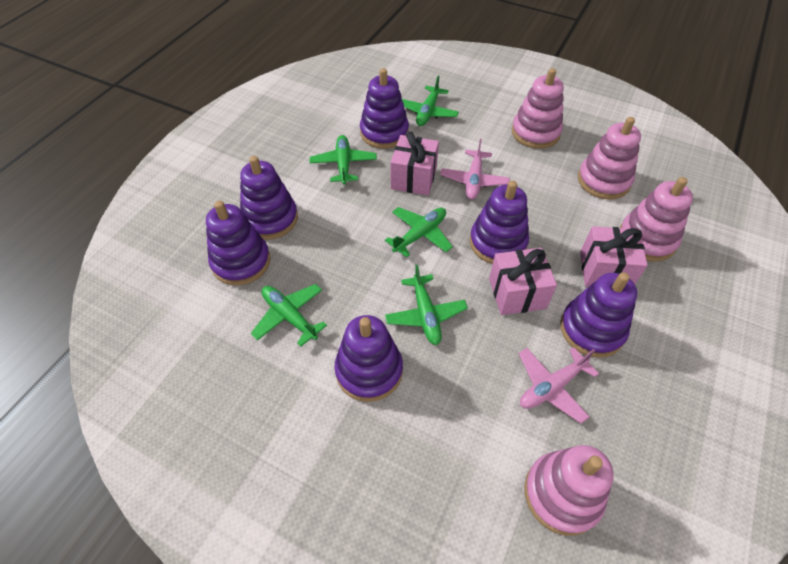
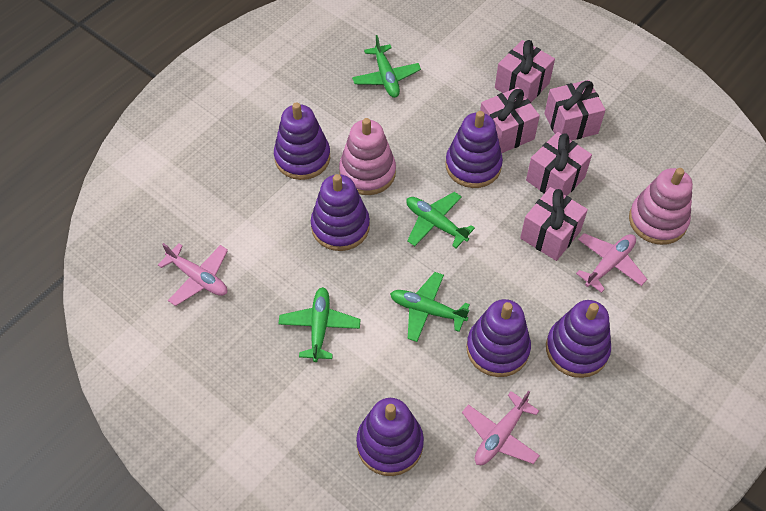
green plane: [251,284,327,346] [310,135,377,184] [385,207,453,258] [385,264,468,345] [402,76,459,126] = 5 -> [278,287,361,362] [352,35,421,98] [390,272,470,342] [406,192,475,248] = 4
pink gift: [391,131,439,196] [489,248,557,315] [580,226,648,287] = 3 -> [480,87,540,153] [495,40,555,102] [520,187,588,261] [526,132,592,196] [544,80,605,141] = 5
pink plane: [440,139,510,200] [519,347,599,423] = 2 -> [158,243,228,306] [462,391,540,465] [576,233,647,293] = 3
pink stacking toy: [512,68,564,149] [524,445,613,536] [578,117,641,199] [620,177,693,261] = 4 -> [339,118,396,195] [629,168,693,245] = 2

